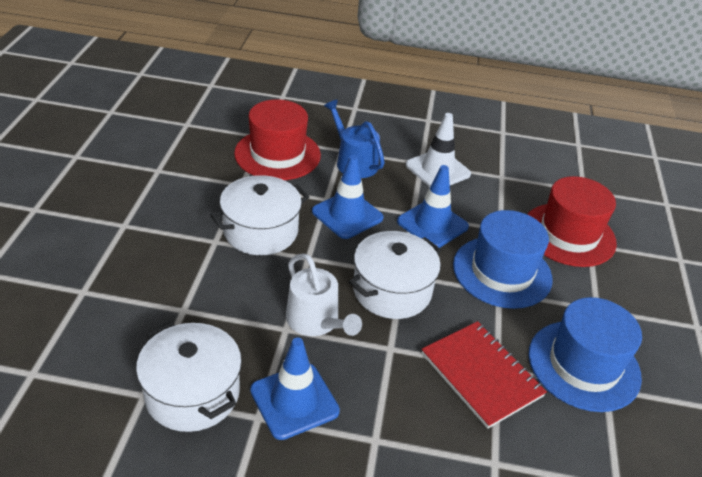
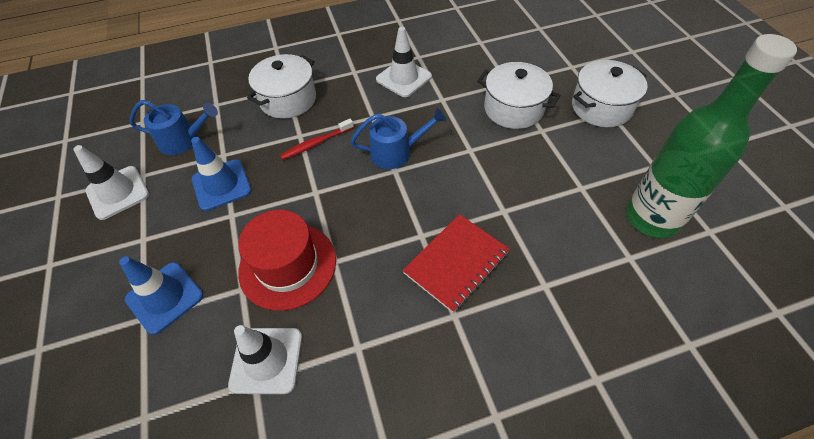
blue hat: [453,210,553,309] [529,297,642,412] = 2 -> none = 0
blue traffic cone: [250,338,340,440] [312,155,384,239] [397,165,469,248] = 3 -> [119,256,203,335] [191,137,252,211] = 2
blue watering can: [324,100,385,178] = 1 -> [130,100,218,155] [351,108,446,169] = 2
green bottle: none = 0 -> [626,34,797,238] = 1
red hat: [234,99,321,180] [527,176,617,267] = 2 -> [238,210,336,311] = 1
red toothbrush: none = 0 -> [280,119,354,160] = 1
white traffic cone: [406,113,471,187] = 1 -> [73,145,149,220] [228,325,302,394] [376,27,432,97] = 3
white watering can: [286,253,362,336] = 1 -> none = 0

